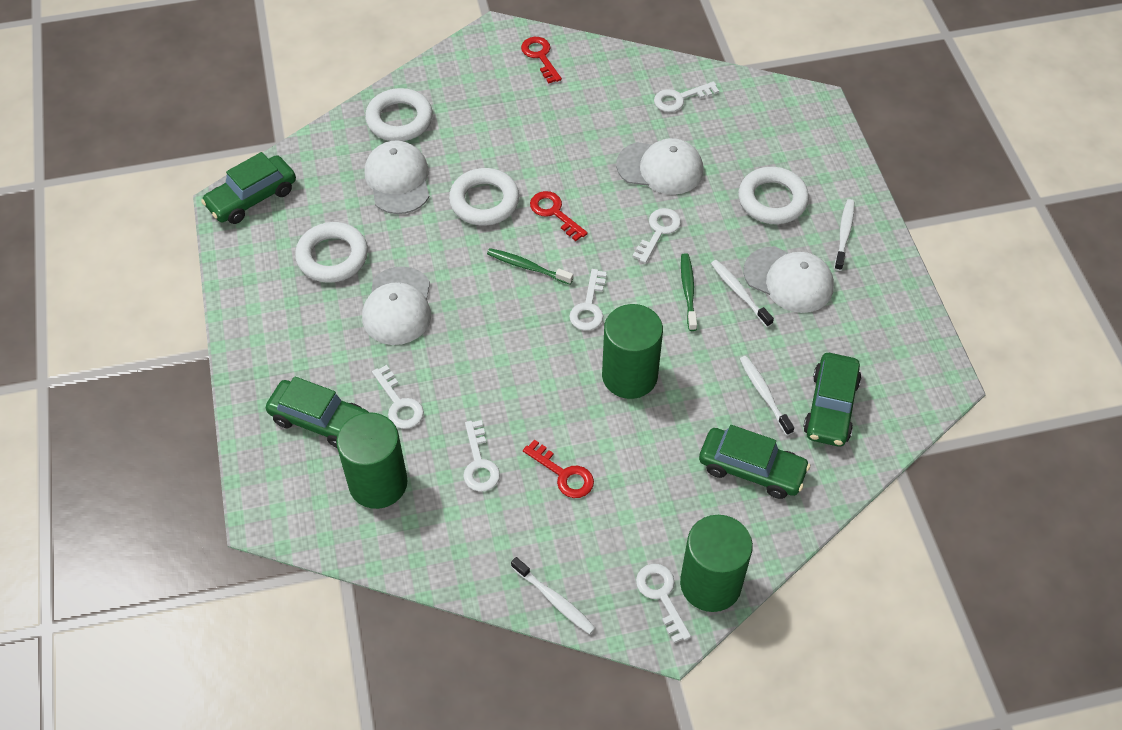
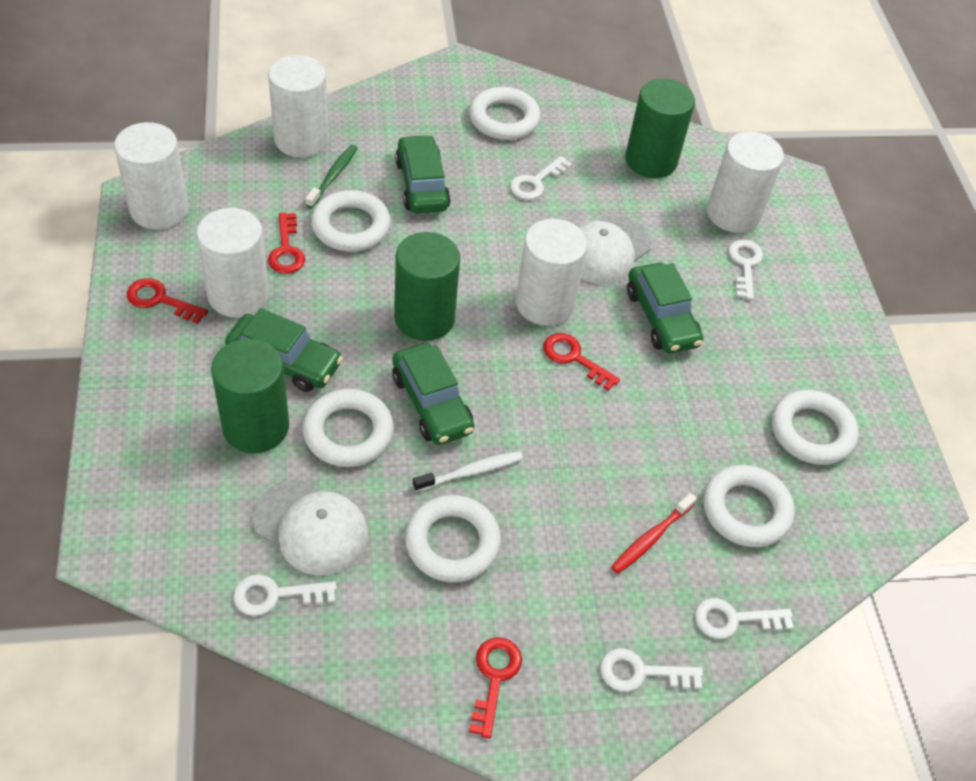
green toothbrush: [487,248,573,284] [681,253,697,331] = 2 -> [305,145,358,208] = 1
red key: [521,37,562,84] [523,440,594,498] [530,191,588,241] = 3 -> [127,278,208,324] [268,213,305,274] [469,638,522,738] [543,333,620,391] = 4
red toothbrush: none = 0 -> [611,493,697,574] = 1
white cap: [362,266,431,345] [365,140,430,214] [616,138,703,195] [743,246,834,313] = 4 -> [253,480,368,576] [578,216,651,284] = 2
white cylinder: none = 0 -> [114,122,189,229] [197,208,269,318] [268,55,329,158] [516,219,587,326] [707,132,784,233] = 5
white key: [372,365,424,429] [463,420,500,492] [569,269,607,331] [632,208,681,263] [636,564,691,643] [654,81,719,112] = 6 -> [233,574,337,616] [510,156,572,200] [600,648,703,692] [695,598,794,639] [728,239,763,300] = 5
white ring: [295,222,368,283] [365,88,433,141] [449,168,519,225] [738,167,809,224] = 4 -> [302,389,394,467] [311,190,391,252] [405,495,501,582] [469,87,541,140] [703,465,795,547] [772,390,859,465] = 6
white toothbrush: [511,557,595,634] [711,260,774,327] [740,356,794,436] [834,199,854,271] = 4 -> [413,451,523,492] = 1

